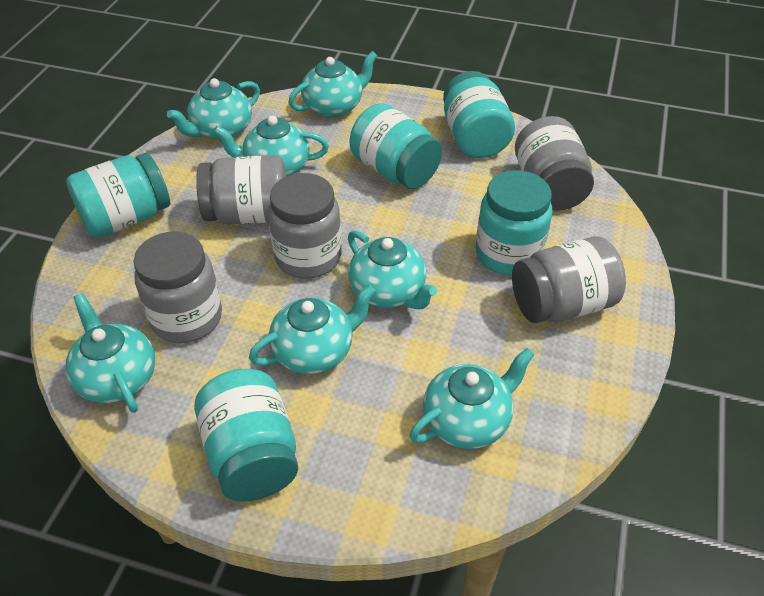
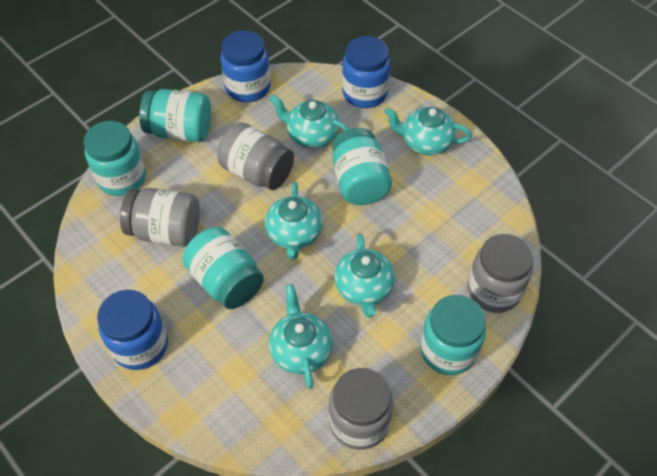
blue jar: none = 0 -> [97,290,168,370] [220,30,271,102] [342,36,391,108] = 3
grey jar: [134,232,222,343] [196,155,286,224] [268,173,342,279] [512,236,626,323] [515,116,594,211] = 5 -> [120,188,200,247] [217,122,294,190] [329,368,394,450] [467,234,533,313] = 4
turquoise teapot: [65,293,155,413] [167,78,260,140] [213,116,329,176] [249,285,376,374] [288,51,378,117] [348,231,437,309] [409,348,535,449] = 7 -> [265,182,323,260] [269,284,333,389] [270,94,349,148] [335,233,395,317] [384,107,472,156] = 5

